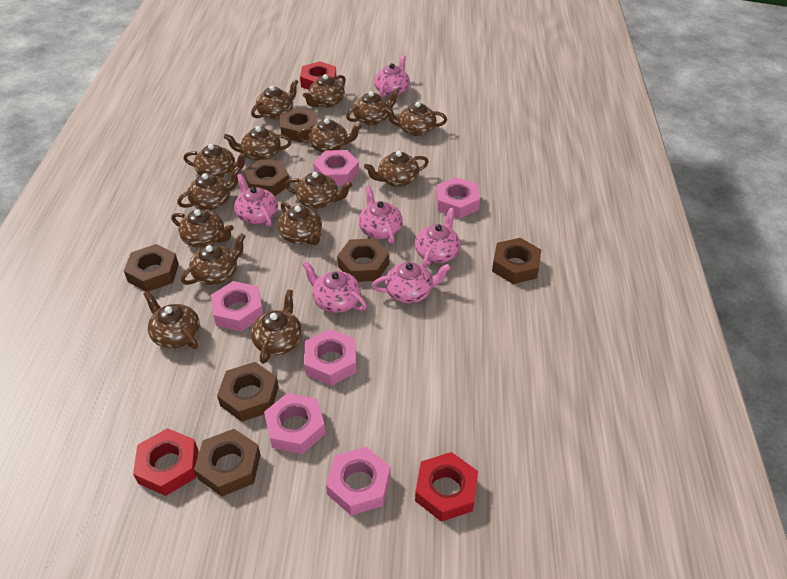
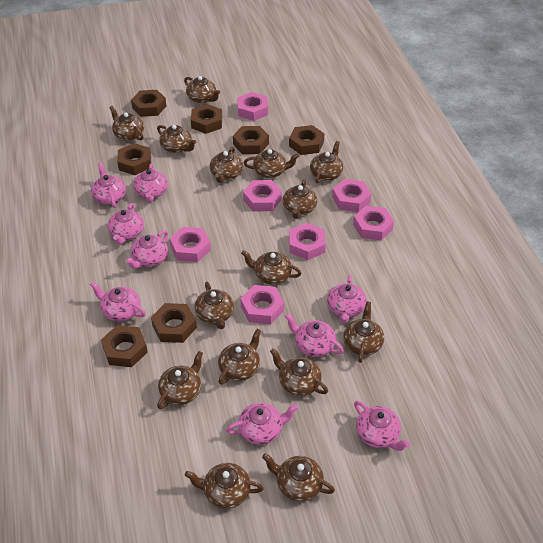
pink nut: [211,281,263,332] [264,393,326,454] [304,329,357,386] [313,150,359,186] [326,447,390,515] [436,177,480,219] = 6 -> [170,227,211,262] [237,92,268,121] [241,285,284,324] [243,180,282,212] [289,223,326,260] [332,179,371,212] [353,206,394,240] = 7
pink teapot: [234,174,278,227] [302,261,367,313] [359,186,403,244] [372,262,451,304] [374,55,410,97] [415,208,460,268] = 6 -> [90,281,146,321] [91,163,126,208] [108,203,144,245] [125,230,168,269] [133,164,168,202] [226,403,298,445] [285,313,344,357] [327,275,367,324] [354,401,410,451] = 9
red nut: [133,428,198,496] [300,61,337,90] [415,452,478,522] = 3 -> none = 0

